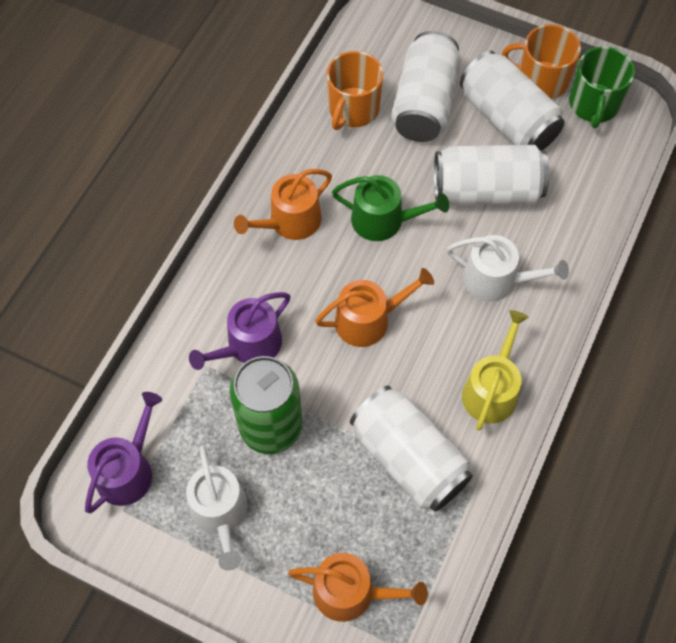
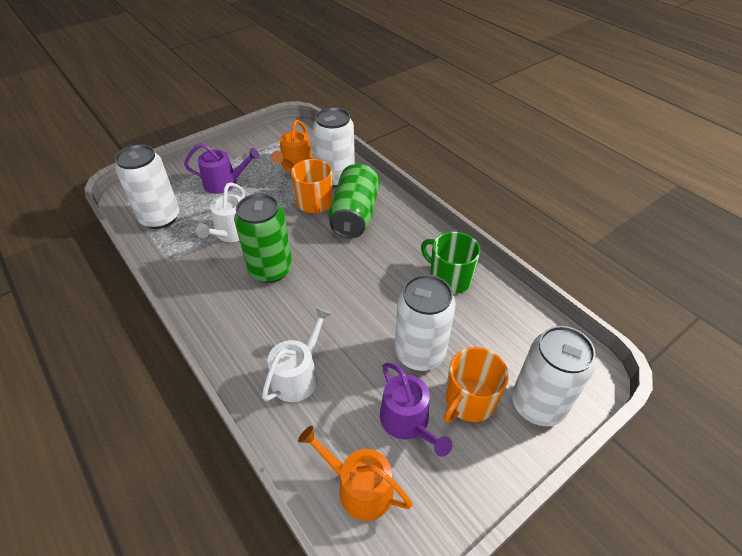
green can: [230,356,302,454] = 1 -> [234,193,292,283] [328,164,380,238] = 2
green watering can: [332,175,449,241] = 1 -> none = 0
orange watering can: [234,169,332,240] [288,553,428,622] [315,268,434,347] = 3 -> [271,120,313,172] [298,426,413,521] = 2
yellow watering can: [462,310,529,430] = 1 -> none = 0

